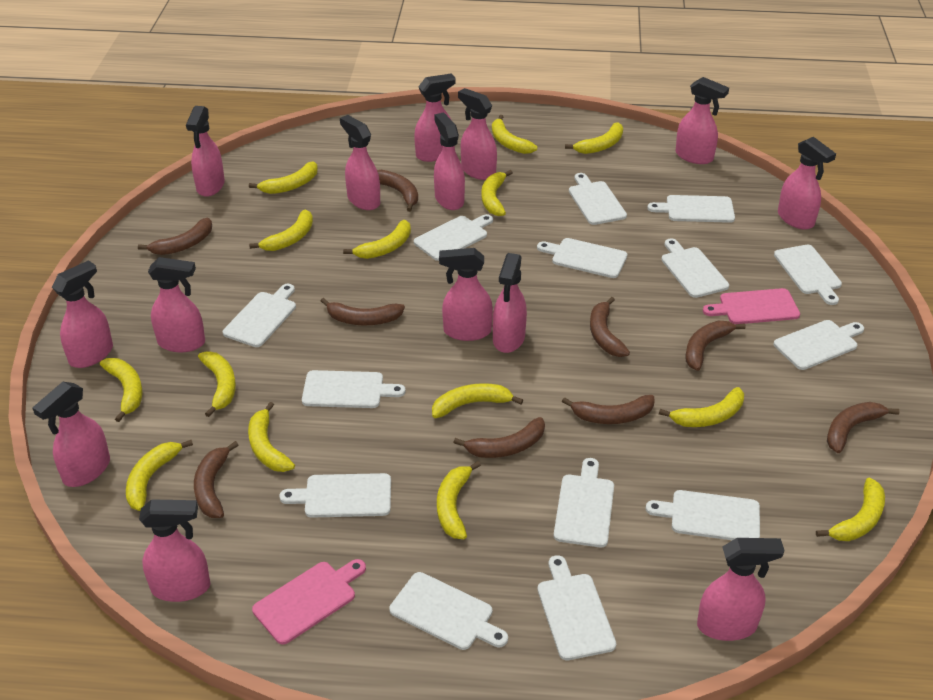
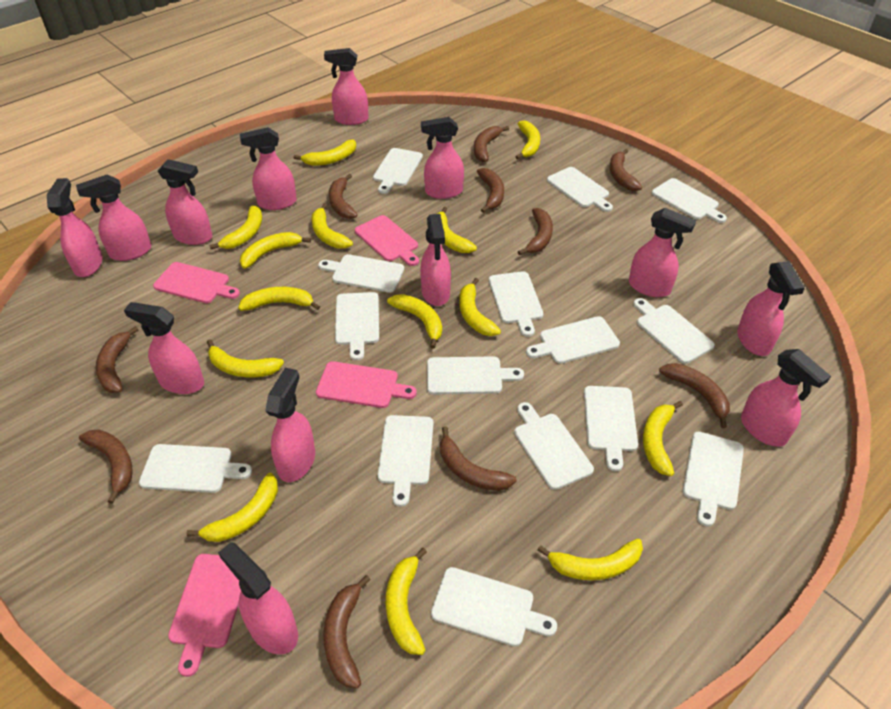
brown banana: [138,217,212,255] [194,441,238,518] [321,298,405,325] [377,170,418,212] [453,417,545,458] [562,395,654,424] [590,297,630,357] [685,321,746,371] [827,402,899,453] = 9 -> [79,429,133,504] [96,326,139,393] [323,575,371,688] [329,174,358,219] [440,427,517,491] [474,126,509,162] [477,168,504,213] [518,208,553,255] [610,149,642,191] [659,363,730,428] = 10
pink cutting board: [252,559,366,645] [703,288,800,324] = 2 -> [153,262,240,303] [168,554,241,677] [316,361,417,408] [355,215,419,266] = 4
pink spray bottle: [33,382,110,487] [52,260,113,368] [139,499,210,602] [148,257,205,352] [186,106,225,197] [340,115,380,210] [414,74,456,162] [434,112,465,210] [439,248,493,341] [458,88,497,180] [493,253,527,353] [676,77,729,164] [697,538,785,641] [778,137,836,230] = 14 -> [47,178,103,277] [76,174,151,261] [124,302,204,394] [158,159,212,245] [218,542,298,655] [240,127,297,210] [265,368,315,482] [324,48,369,125] [420,214,451,306] [421,117,464,199] [629,208,696,297] [737,261,805,356] [741,349,831,447] = 13
white cutting board: [223,284,296,347] [279,473,391,518] [302,370,406,408] [389,572,508,650] [414,214,493,261] [537,238,627,278] [538,555,616,660] [554,458,614,547] [569,173,627,225] [646,490,760,540] [647,195,735,223] [661,238,729,298] [774,245,842,305] [774,320,864,370] = 14 -> [139,444,252,493] [318,254,404,293] [335,292,379,361] [373,148,423,194] [378,415,434,507] [427,356,524,395] [431,567,557,647] [489,271,543,337] [514,402,594,490] [526,316,620,364] [547,167,613,212] [584,386,638,472] [633,298,715,364] [652,178,727,223] [683,432,744,527] = 15

